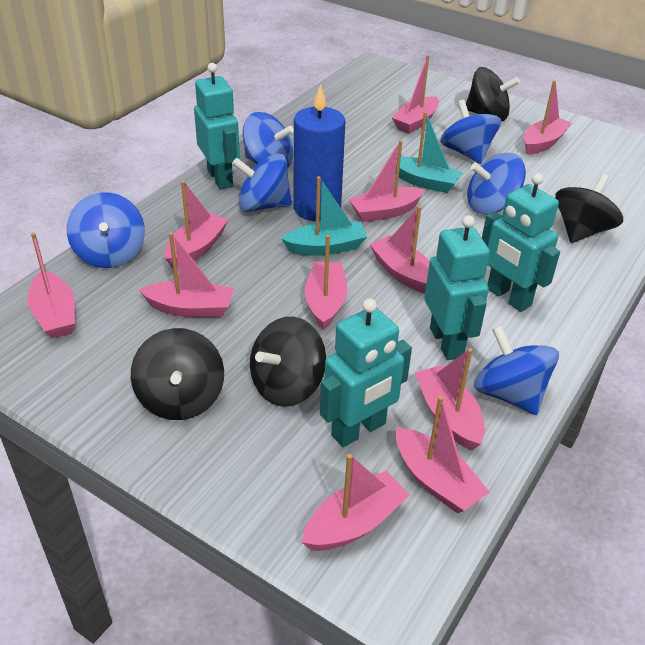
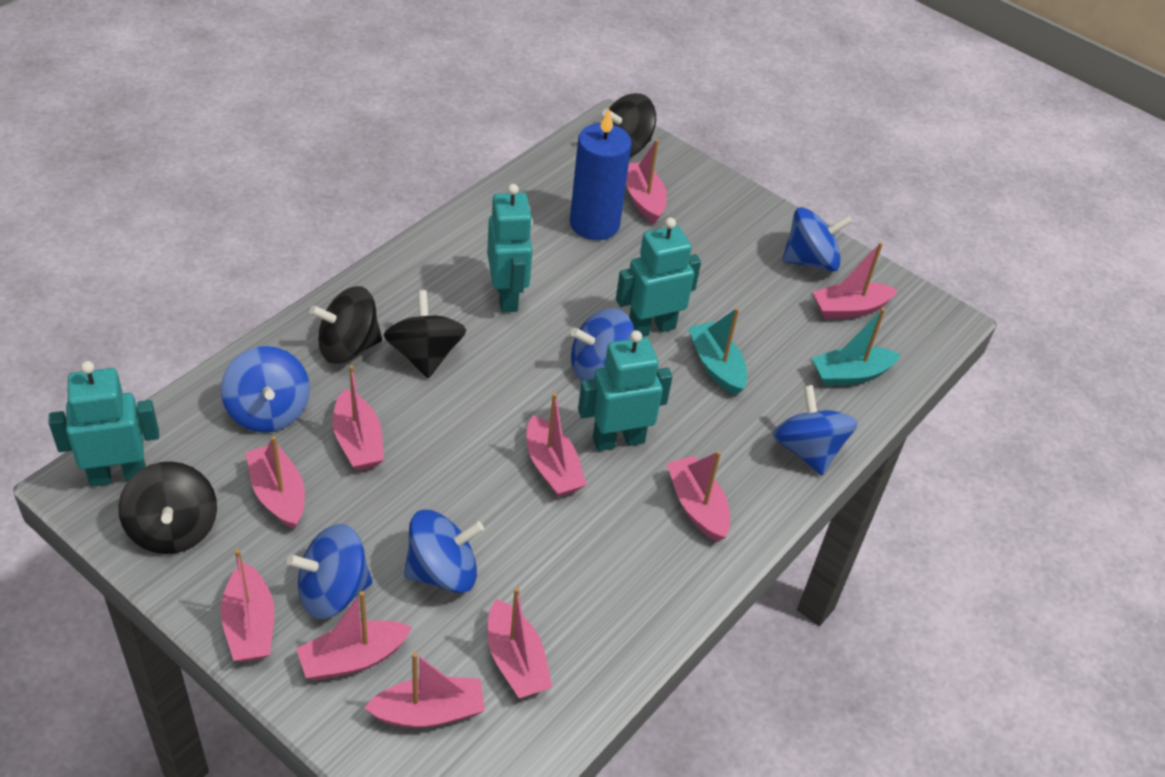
pink boat: [28,232,75,338] [139,232,234,317] [164,181,228,268] [302,454,409,551] [305,235,347,330] [349,140,425,222] [369,206,430,294] [392,55,439,134] [396,396,489,513] [415,348,485,450] [524,80,572,155] = 11 -> [221,549,275,662] [246,436,305,529] [296,591,412,680] [333,365,384,471] [364,652,485,728] [487,587,552,698] [527,393,587,497] [626,139,667,224] [667,451,730,542] [812,242,897,319] = 10

